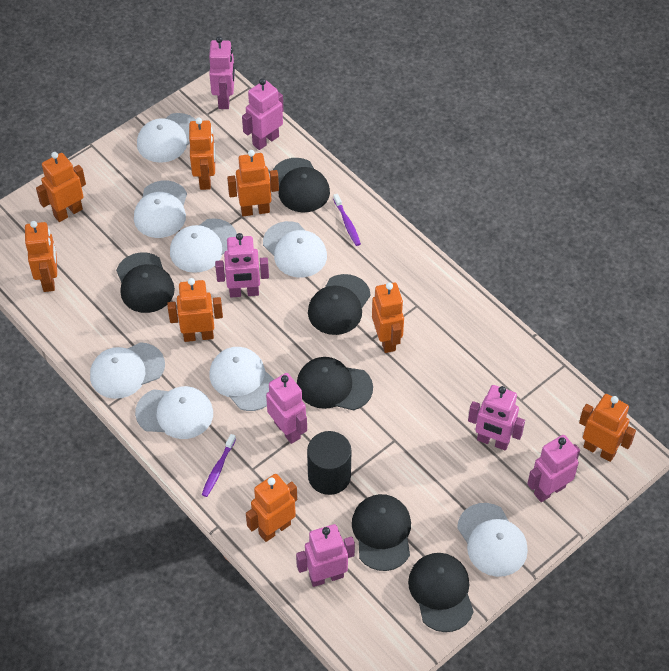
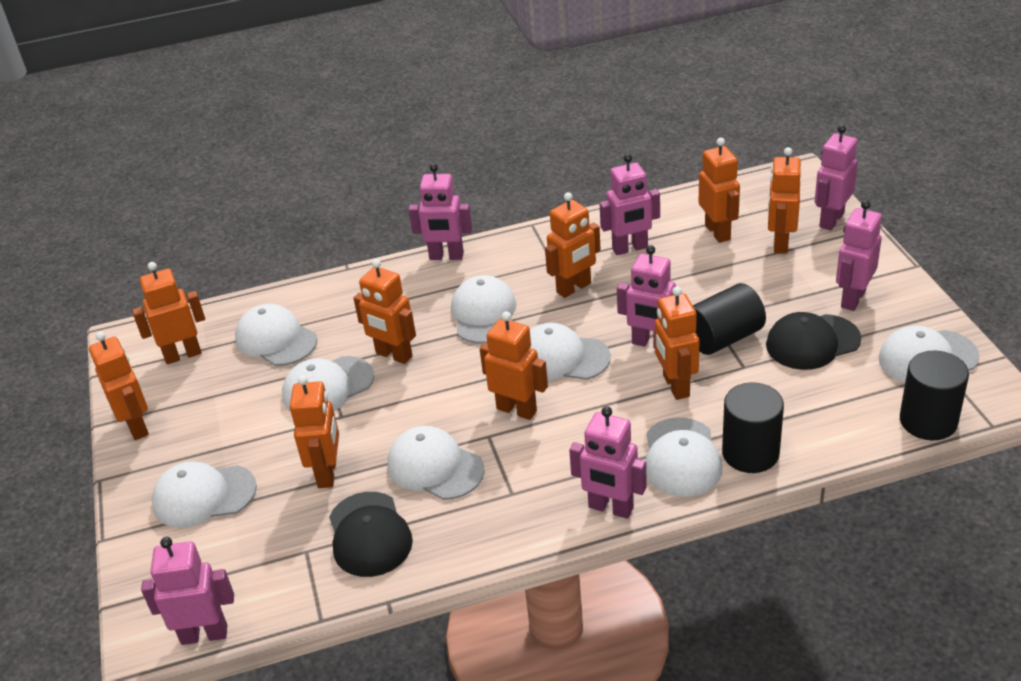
black cap: [116,252,175,313] [273,158,330,212] [297,357,373,411] [308,274,371,335] [352,494,411,571] [408,553,474,632] = 6 -> [329,492,413,577] [766,312,861,370] = 2
black cylinder: [307,431,351,495] = 1 -> [693,283,766,355] [722,382,784,473] [900,351,969,440] = 3
orange robot: [25,221,57,292] [36,152,86,222] [167,278,223,342] [189,118,215,190] [227,150,279,216] [246,474,297,542] [372,282,404,353] [579,394,636,462] = 8 -> [89,331,149,440] [132,262,205,364] [290,375,339,488] [353,259,416,364] [480,311,548,420] [545,192,601,298] [655,286,699,400] [699,138,740,243] [768,147,801,254] = 9
purple toothbrush: [202,434,236,497] [333,194,361,246] = 2 -> none = 0

